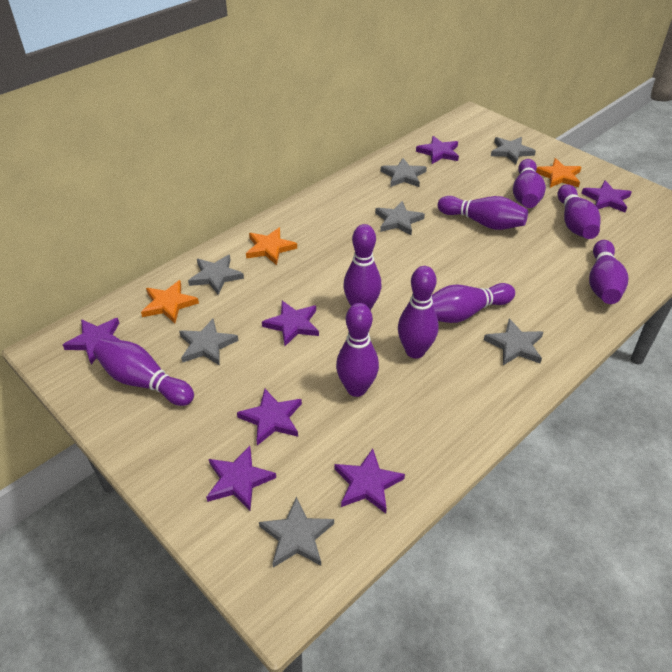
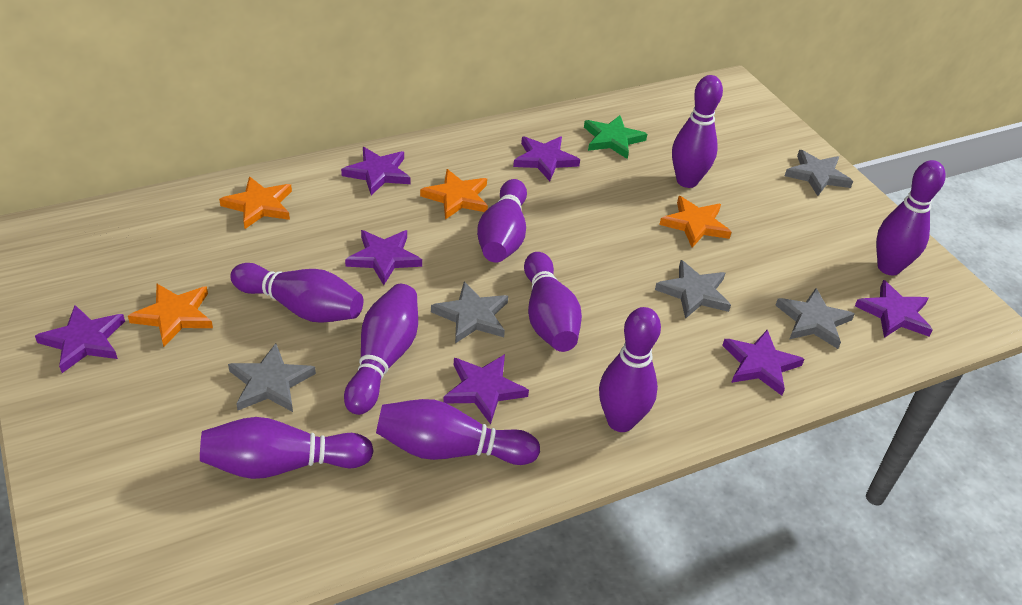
green star: none = 0 -> [584,115,647,159] = 1
grey star: [179,319,238,366] [188,255,244,295] [259,497,334,568] [375,201,425,235] [381,158,427,187] [484,319,543,365] [491,137,536,164] = 7 -> [228,343,316,412] [431,281,508,344] [655,260,731,319] [775,288,855,349] [785,150,853,196] = 5
orange star: [141,280,199,323] [246,227,297,265] [536,158,582,188] = 3 -> [128,284,213,347] [219,176,292,229] [420,169,488,220] [659,196,732,247] = 4

